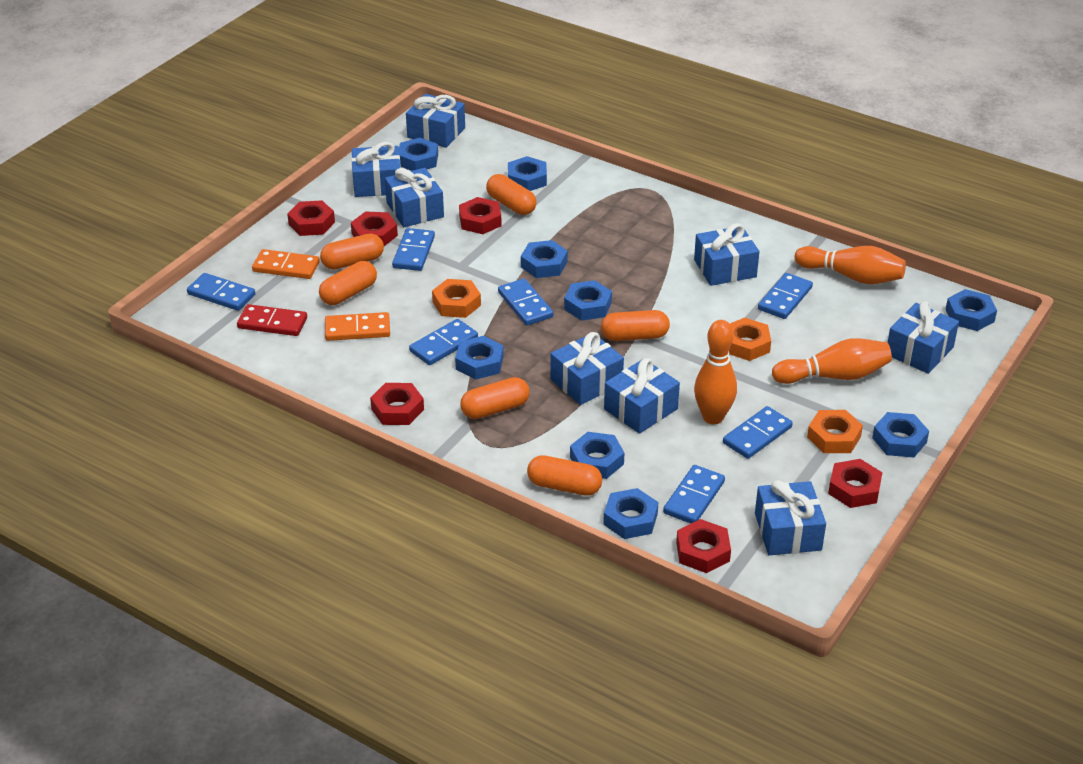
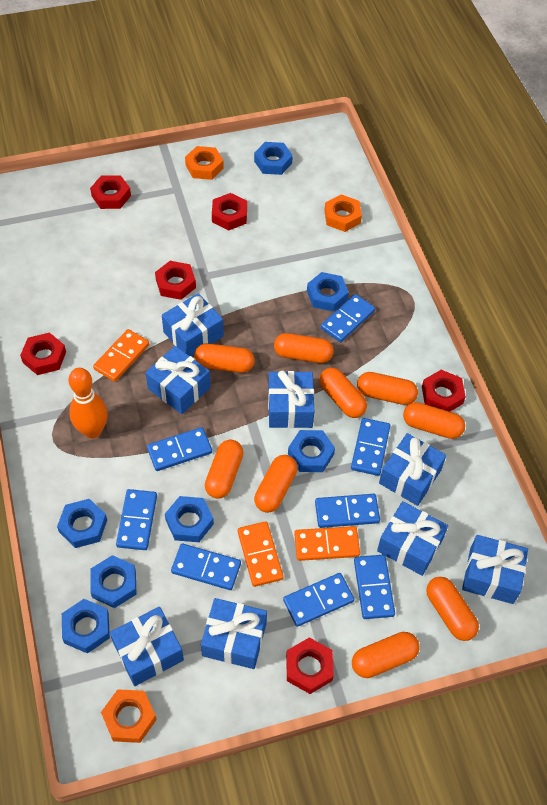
blue domino: [187,273,255,311] [392,228,435,271] [409,319,478,365] [498,279,553,326] [663,465,725,524] [723,406,793,459] [758,273,813,319] = 7 -> [116,489,157,550] [147,427,212,471] [171,544,241,590] [283,573,355,627] [315,494,380,528] [321,294,375,342] [351,418,390,476] [354,555,395,619] = 8
blue nut: [399,138,438,171] [455,336,504,380] [508,156,547,191] [521,240,568,278] [564,280,612,321] [570,432,624,479] [603,488,658,539] [872,412,929,458] [945,289,997,331] = 9 -> [57,499,107,548] [62,599,110,654] [90,555,136,608] [165,496,214,542] [254,142,293,175] [288,430,335,472] [307,272,349,312] = 7
orange bowling pin: [694,320,737,424] [772,338,892,384] [795,246,906,284] = 3 -> [69,368,108,439] = 1
orange capsule: [319,261,377,305] [320,234,384,270] [460,377,530,419] [486,174,536,215] [527,455,602,496] [601,310,670,341] = 6 -> [194,343,255,373] [205,440,244,499] [254,455,298,513] [274,333,334,363] [319,368,367,418] [352,632,420,678] [357,372,418,405] [403,402,465,439] [426,577,479,641] = 9
orange domino: [252,249,320,279] [325,312,390,341] = 2 -> [93,329,149,382] [238,521,283,587] [294,526,360,561] = 3
red domino: [237,304,307,336] = 1 -> none = 0

